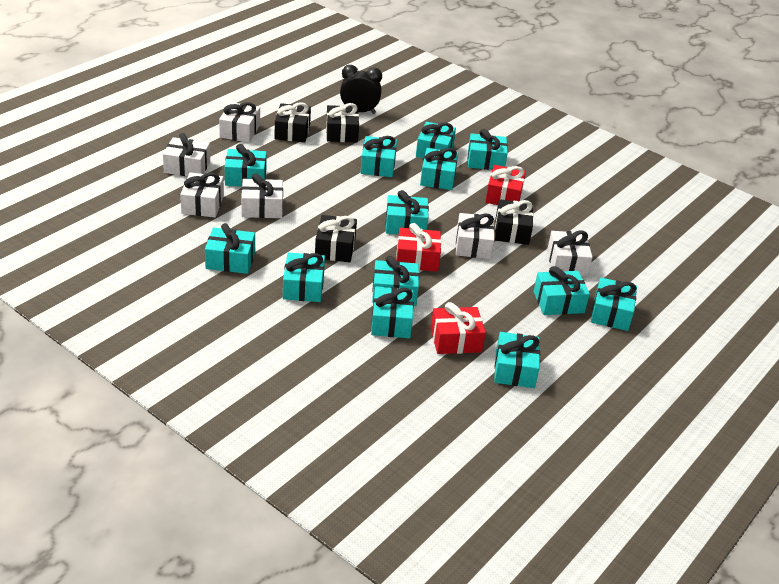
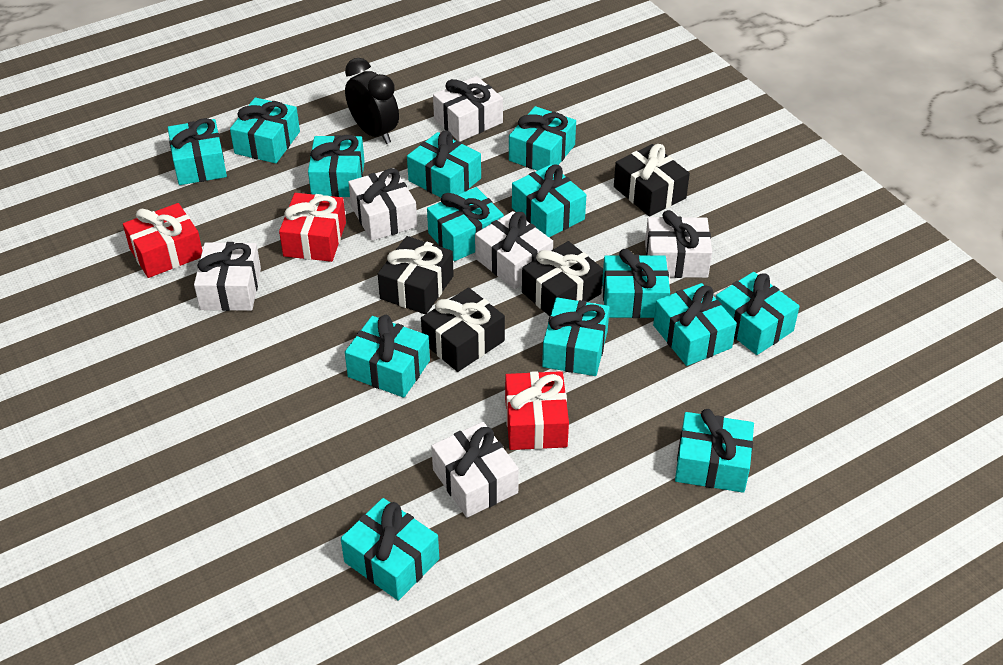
turquoise gift: [205,223,255,274] [225,144,267,187] [283,253,325,302] [361,136,397,177] [371,286,414,338] [372,256,419,306] [386,190,429,235] [416,122,456,158] [420,148,458,190] [468,129,508,170] [494,332,540,388] [533,266,590,315] [591,278,637,331] = 13 -> [168,118,227,185] [230,97,300,163] [308,135,365,197] [341,498,439,601] [345,315,430,398] [407,131,481,198] [427,187,504,261] [509,106,576,171] [512,164,586,237] [542,297,610,376] [602,249,670,318] [653,283,737,366] [675,409,754,493] [716,272,800,355] = 14

